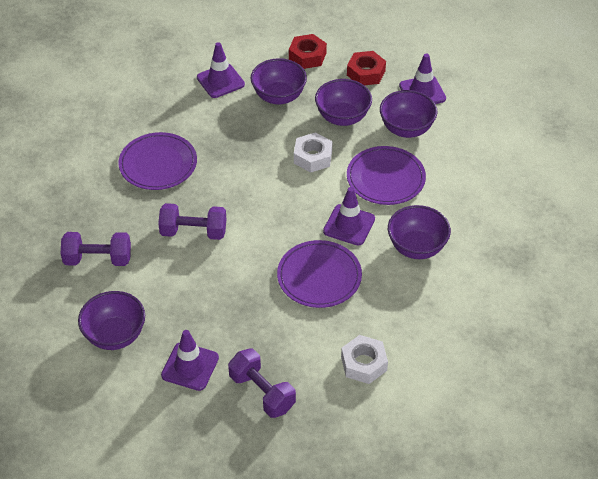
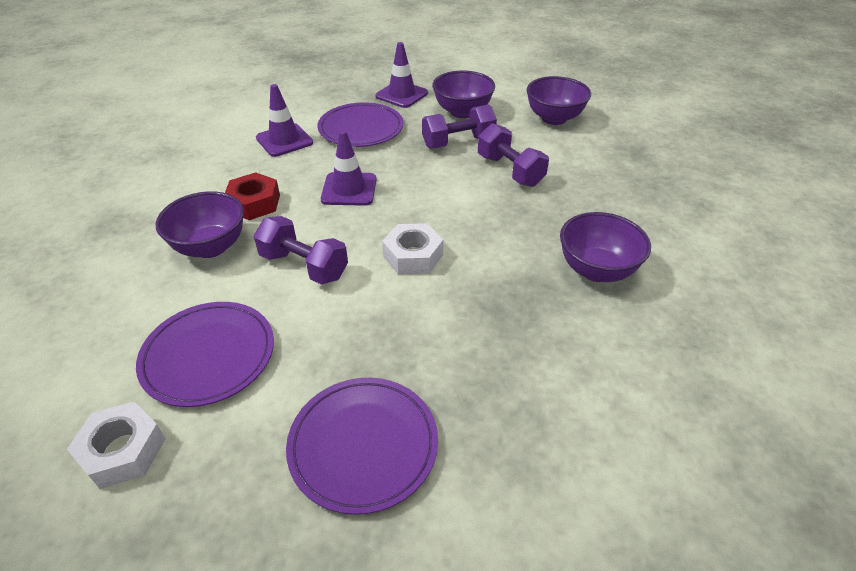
purple bowl: [78,291,145,350] [250,58,307,105] [315,79,372,126] [380,90,438,138] [388,205,451,259] = 5 -> [156,191,244,258] [432,70,495,118] [527,76,591,125] [560,212,651,282] = 4
purple traffic cone: [161,330,219,391] [197,42,245,98] [323,187,375,246] [399,54,446,104] = 4 -> [256,84,313,157] [321,130,376,206] [375,42,428,108] = 3
red nut: [289,34,327,69] [347,51,386,85] = 2 -> [225,172,280,220] = 1

